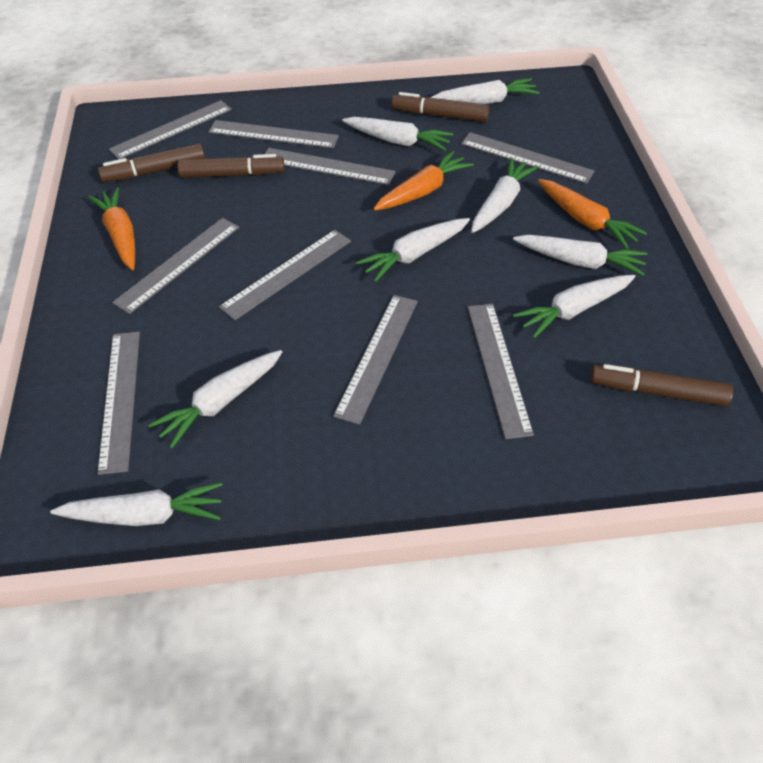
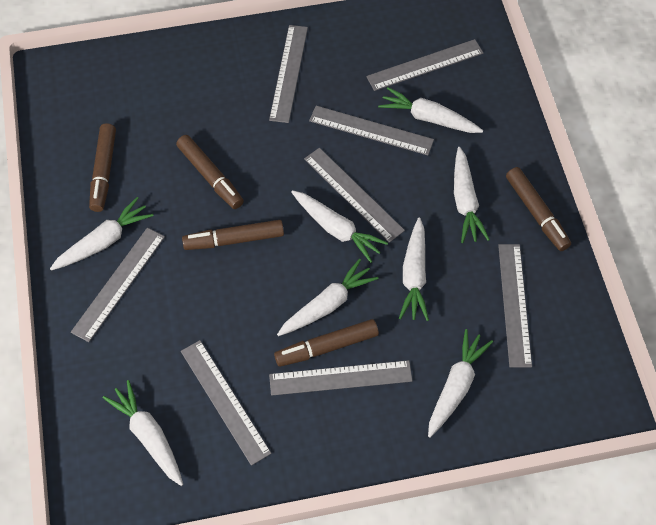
brown marker: [98,143,205,182] [177,154,285,178] [392,92,490,122] [591,364,733,406] = 4 -> [89,123,116,212] [176,135,244,209] [182,220,284,250] [274,319,379,367] [506,167,571,251] = 5
grey ruler: [97,332,140,475] [109,100,232,160] [112,218,239,314] [208,120,339,148] [219,230,351,320] [265,148,396,185] [333,295,418,425] [461,132,595,184] [468,304,534,439] = 9 -> [71,228,165,342] [181,340,272,466] [269,25,308,123] [269,360,412,396] [304,148,405,243] [309,106,434,155] [366,39,483,91] [498,244,532,368] = 8
orange carrot: [88,187,135,270] [373,151,474,211] [538,179,647,249] = 3 -> none = 0

